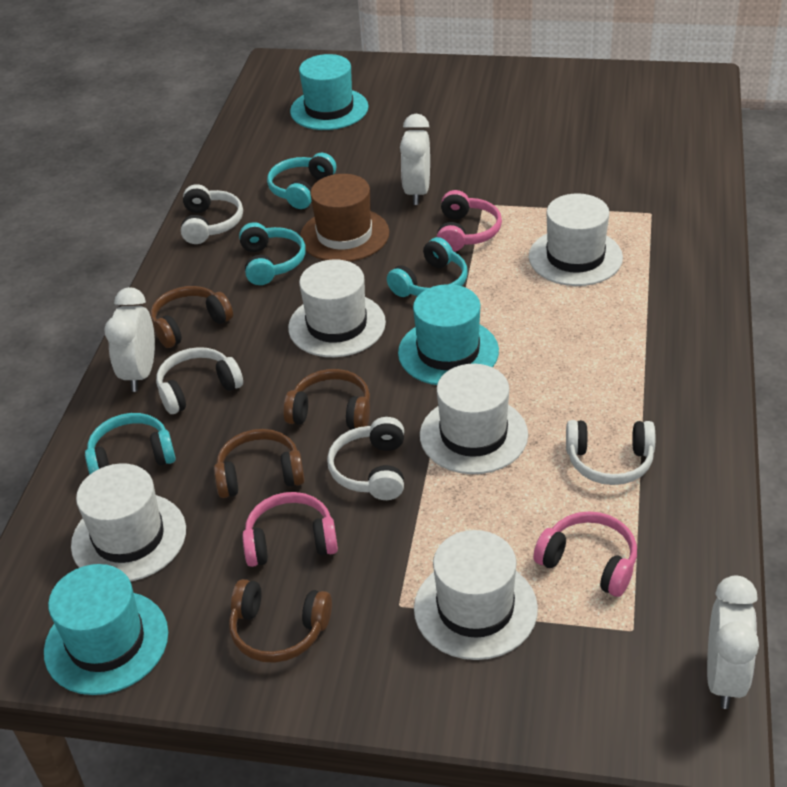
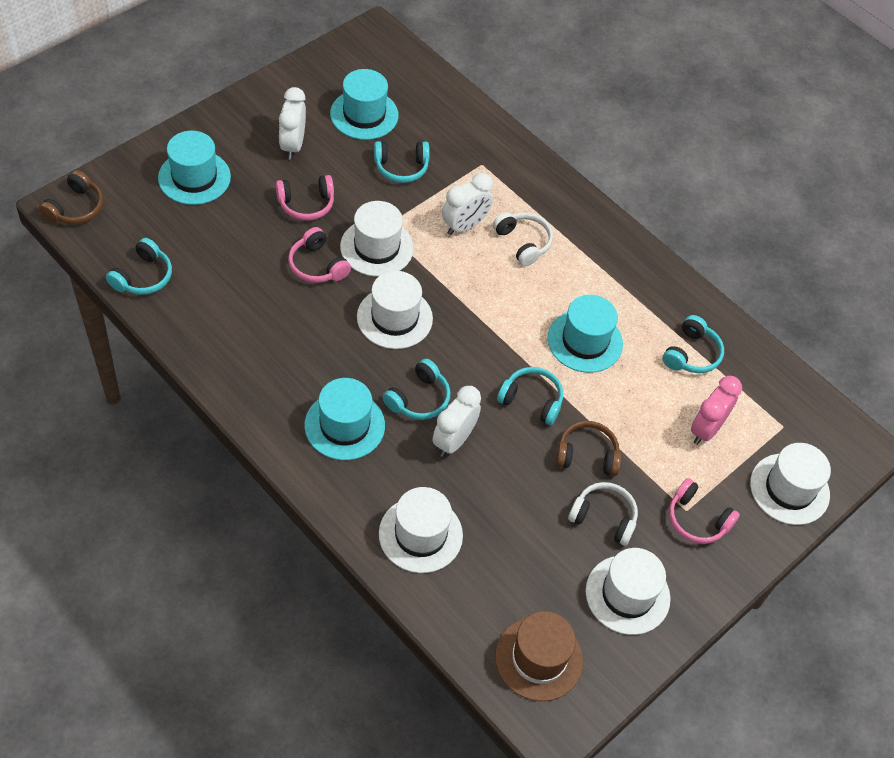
brown headphones: [150,286,233,348] [214,429,305,498] [229,579,332,663] [283,369,370,430] = 4 -> [39,170,103,224] [555,421,621,476] = 2
pink clock: none = 0 -> [691,376,742,445] = 1
turquoise hat: [44,564,168,695] [290,54,369,130] [398,284,499,385] = 3 -> [158,131,231,205] [304,378,385,460] [330,69,399,140] [548,295,623,373] = 4
turquoise headphones: [85,413,176,475] [239,222,306,285] [267,153,336,209] [387,237,467,297] = 4 -> [106,238,172,295] [374,141,430,183] [383,359,450,420] [497,367,563,425] [662,315,724,373] = 5
white headphones: [156,347,243,414] [181,184,243,244] [327,417,404,500] [566,420,655,485] = 4 -> [493,212,553,266] [568,482,638,546] = 2

